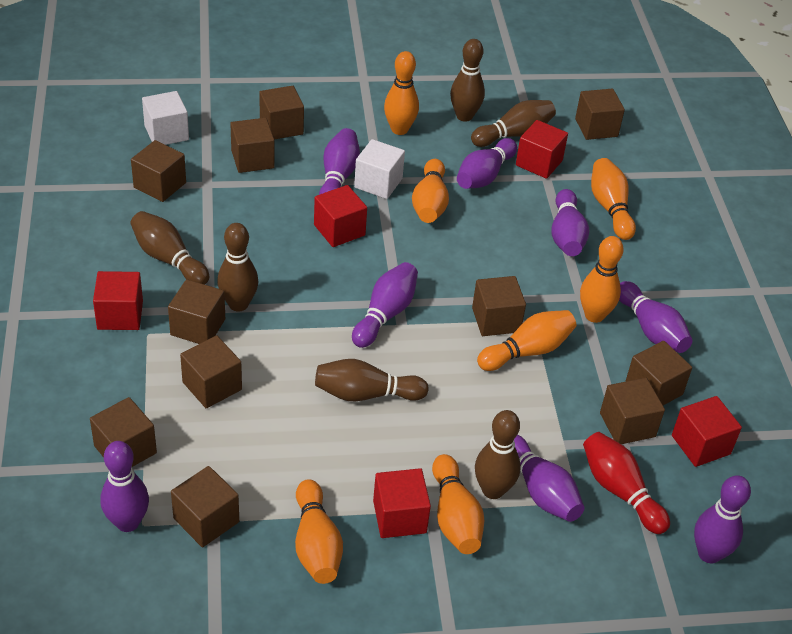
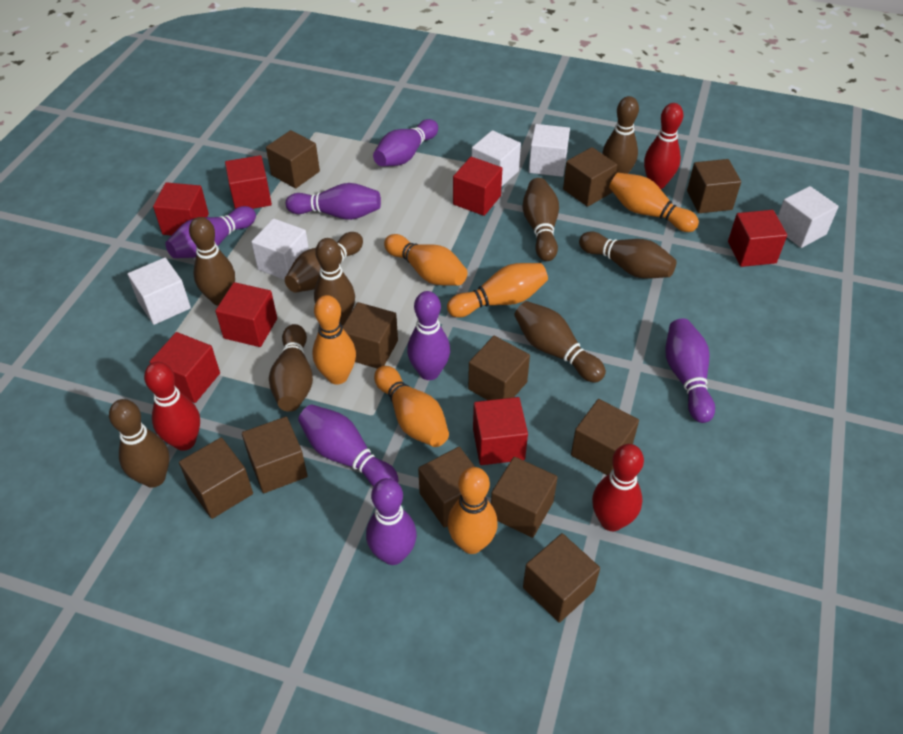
brown bowling pin: [131,211,209,285] [217,223,258,312] [315,359,429,401] [450,39,485,122] [471,100,556,147] [475,410,521,499] = 6 -> [109,399,169,488] [189,217,235,306] [269,324,313,412] [285,232,363,293] [314,238,355,326] [514,301,606,383] [522,178,559,261] [579,232,676,279] [602,96,639,174] = 9
orange bowling pin: [295,479,343,584] [384,51,419,135] [412,159,449,223] [432,454,484,554] [477,310,576,371] [580,236,624,323] [591,158,636,240] = 7 -> [312,295,356,385] [374,366,449,447] [384,234,468,286] [447,263,548,318] [448,467,498,554] [609,173,699,232] = 6
purple bowling pin: [100,441,149,532] [319,128,360,195] [352,262,418,348] [457,138,517,189] [514,435,584,522] [551,189,589,256] [619,281,693,353] [694,475,751,564] = 8 -> [165,206,256,258] [286,183,381,220] [298,404,398,487] [366,478,417,565] [373,119,438,166] [407,291,450,380] [665,319,715,423] = 7
red bowling pin: [583,432,670,534] = 1 -> [144,362,200,451] [592,444,644,531] [644,103,683,189] = 3
red cube: [93,271,143,330] [314,185,367,247] [373,468,431,538] [516,120,568,179] [672,396,742,467] = 5 -> [150,332,220,403] [153,182,209,236] [215,282,277,347] [225,155,272,209] [453,157,502,216] [473,397,528,465] [728,210,787,267] = 7
white cube: [142,91,189,145] [354,139,405,199] = 2 -> [128,258,191,325] [251,218,309,280] [472,130,521,186] [529,124,570,177] [778,186,839,248] = 5

